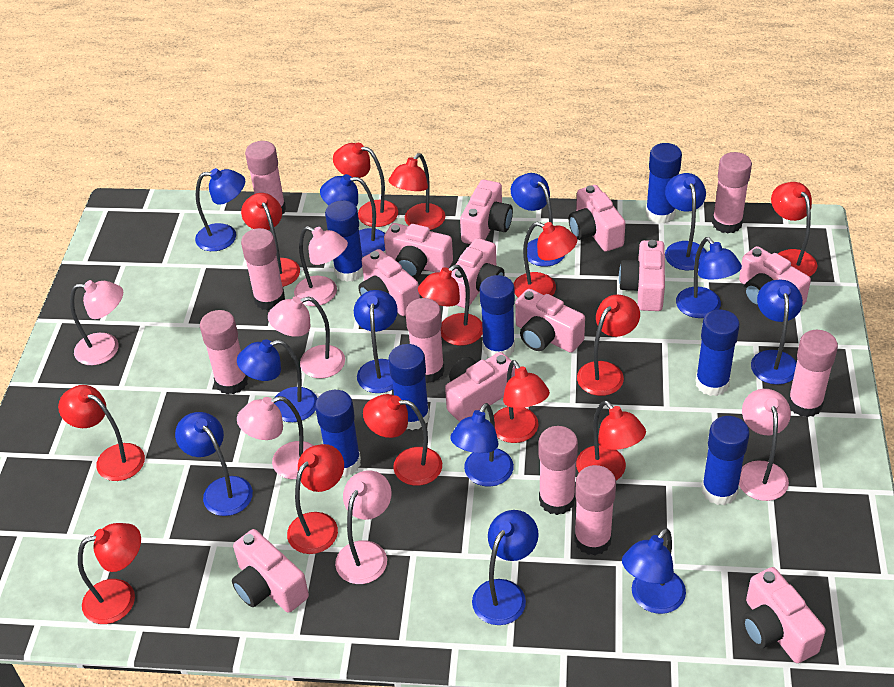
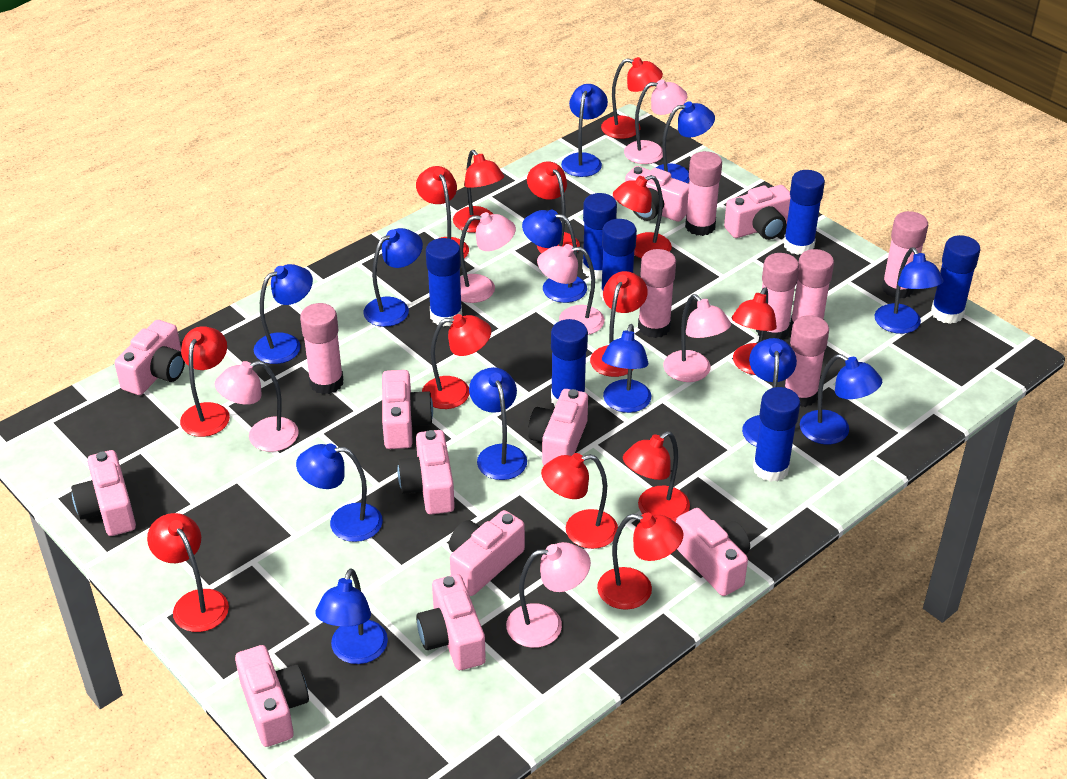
pink glue stick: [200,310,248,394] [241,228,285,310] [245,141,286,214] [405,298,445,383] [539,426,578,515] [574,465,616,555] [712,152,752,234] [788,330,838,417] = 8 -> [300,303,343,394] [638,249,676,338] [685,151,722,236] [756,253,799,340] [784,315,829,407] [790,249,834,331] [882,211,928,298] = 7

